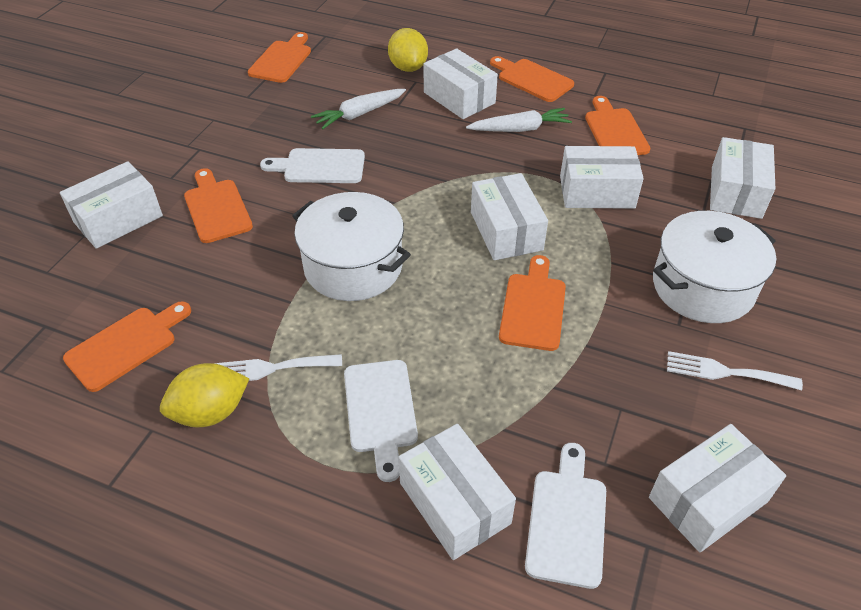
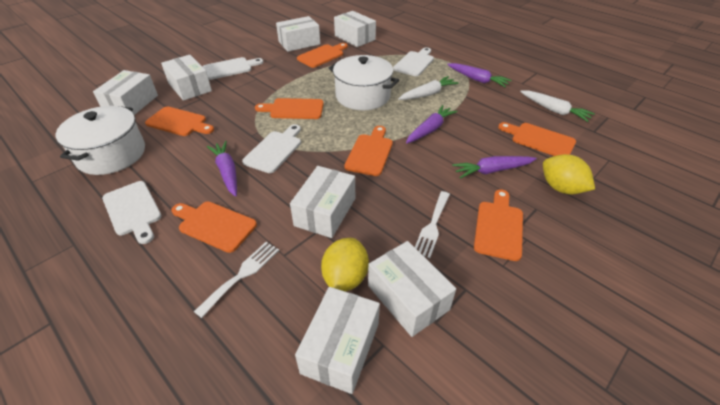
orange cutting board: [63,301,191,392] [184,168,253,243] [248,32,311,83] [490,56,574,102] [499,255,566,351] [585,96,650,155] = 6 -> [145,106,214,136] [171,202,257,253] [255,98,324,119] [297,43,348,68] [344,126,393,176] [474,189,523,261] [498,122,576,156] = 7
purple carrot: none = 0 -> [207,141,237,197] [406,105,458,144] [447,63,512,87] [452,156,537,179] = 4
white cutting board: [260,148,365,183] [344,360,418,482] [525,443,606,589] = 3 -> [102,181,162,244] [203,57,264,80] [242,124,301,173] [393,47,434,76] = 4

